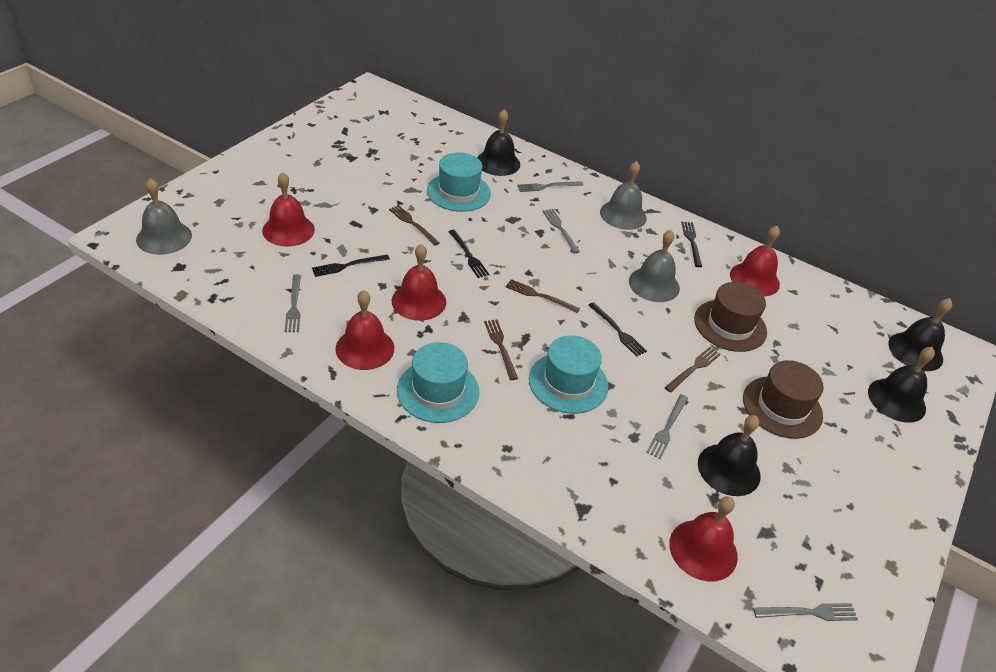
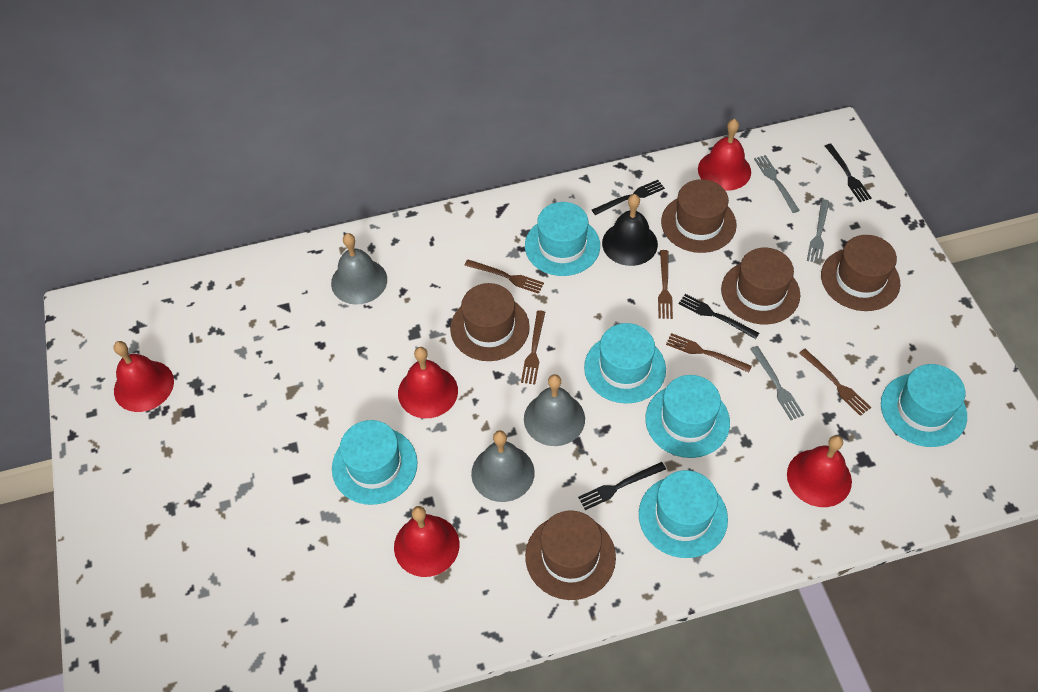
black bell: [477,109,520,176] [698,415,760,496] [868,347,935,423] [888,298,952,371] = 4 -> [602,194,658,266] = 1
brown fork: [389,205,440,246] [484,319,518,380] [506,279,580,313] [664,347,721,393] = 4 -> [464,260,544,294] [521,310,545,384] [658,250,673,319] [666,333,752,373] [799,349,871,416] = 5
brown hat: [694,282,767,352] [743,360,824,439] = 2 -> [450,283,530,361] [525,510,616,600] [661,179,737,253] [721,248,800,324] [821,235,900,311] = 5
grey fork: [284,274,301,332] [517,181,583,192] [543,209,580,254] [646,394,688,459] [753,603,858,621] = 5 -> [750,346,804,420] [754,155,800,213] [807,199,829,264] = 3
turquoise hat: [397,342,479,423] [427,152,491,212] [529,335,608,414] = 3 -> [332,420,418,505] [525,202,600,276] [584,323,666,404] [639,470,728,558] [645,375,730,458] [881,364,967,447] = 6

